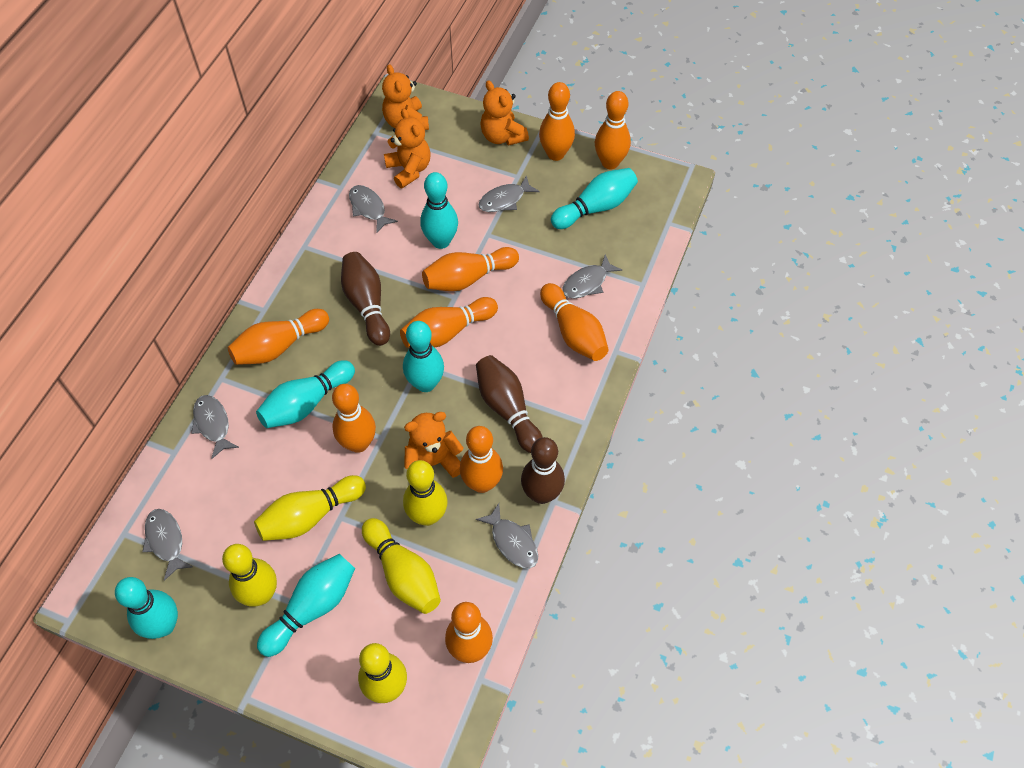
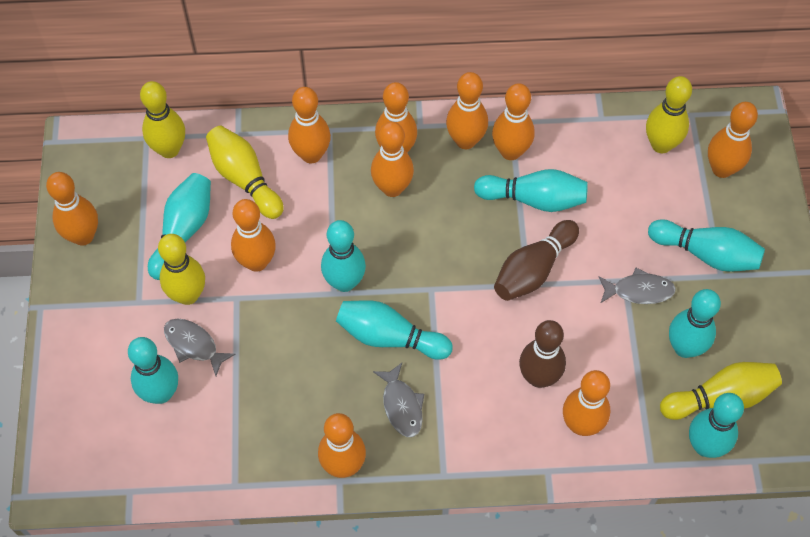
brown bowling pin: [341,252,390,346] [476,355,543,453] [521,437,565,504] = 3 -> [494,220,579,301] [519,320,566,388] = 2
grey fish: [142,509,193,581] [191,395,239,459] [349,185,398,233] [476,503,538,569] [479,175,539,212] [562,255,622,299] = 6 -> [164,318,236,376] [373,363,424,437] [598,268,676,304] = 3
orange bowling pin: [228,309,329,365] [332,384,376,453] [400,297,498,348] [422,247,519,291] [445,602,493,663] [460,426,503,493] [539,82,575,161] [540,283,609,361] [595,91,631,169] = 9 -> [46,172,98,246] [231,199,276,272] [288,87,331,163] [318,413,366,478] [371,122,414,197] [375,82,417,152] [446,72,488,149] [492,83,534,160] [563,370,610,436] [708,102,758,178] = 10
orange teddy bear: [382,64,429,130] [384,108,430,188] [404,412,464,478] [480,80,529,146] = 4 -> none = 0
turquoise bowling pin: [115,577,178,639] [256,360,355,428] [257,554,355,657] [403,321,444,392] [420,172,458,249] [551,168,638,229] = 6 -> [128,337,178,404] [148,173,211,280] [321,220,366,292] [336,300,453,360] [474,169,588,212] [648,219,765,272] [669,289,721,358] [689,393,744,458] = 8

